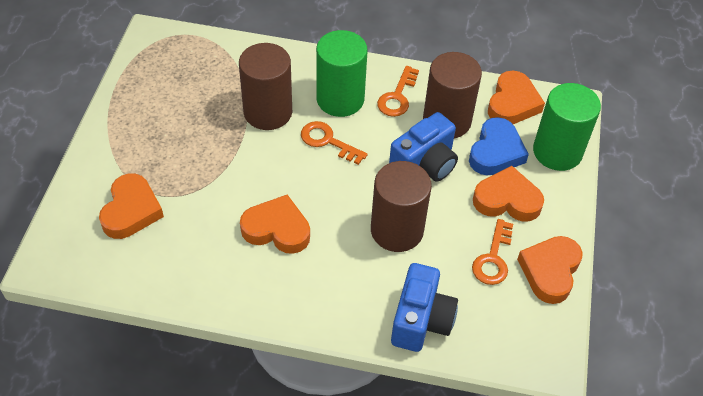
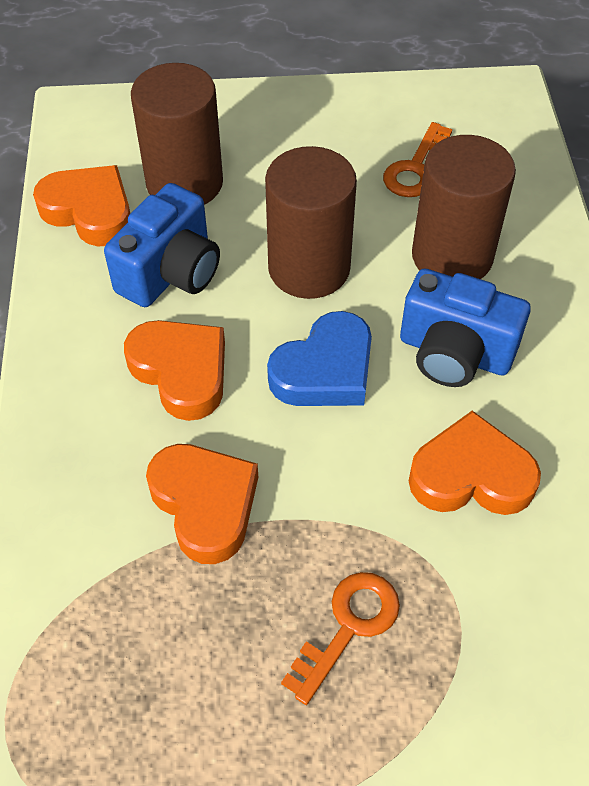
green cylinder: [316,30,368,117] [533,83,601,171] = 2 -> none = 0
orange heart: [99,173,164,239] [240,194,310,254] [473,166,544,222] [488,70,545,124] [517,236,583,304] = 5 -> [33,165,130,246] [124,320,225,421] [146,444,258,564] [409,411,541,515] = 4
orange key: [301,121,368,165] [377,66,419,117] [472,219,513,285] = 3 -> [281,572,400,705] [383,122,452,197] = 2

